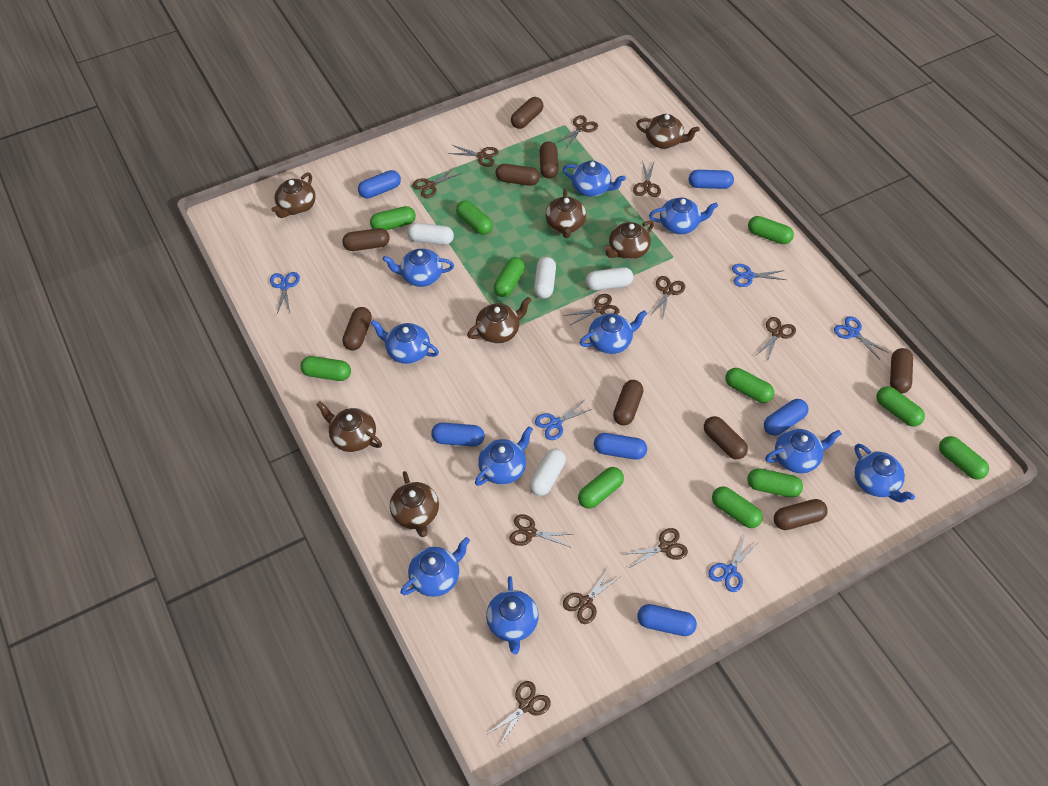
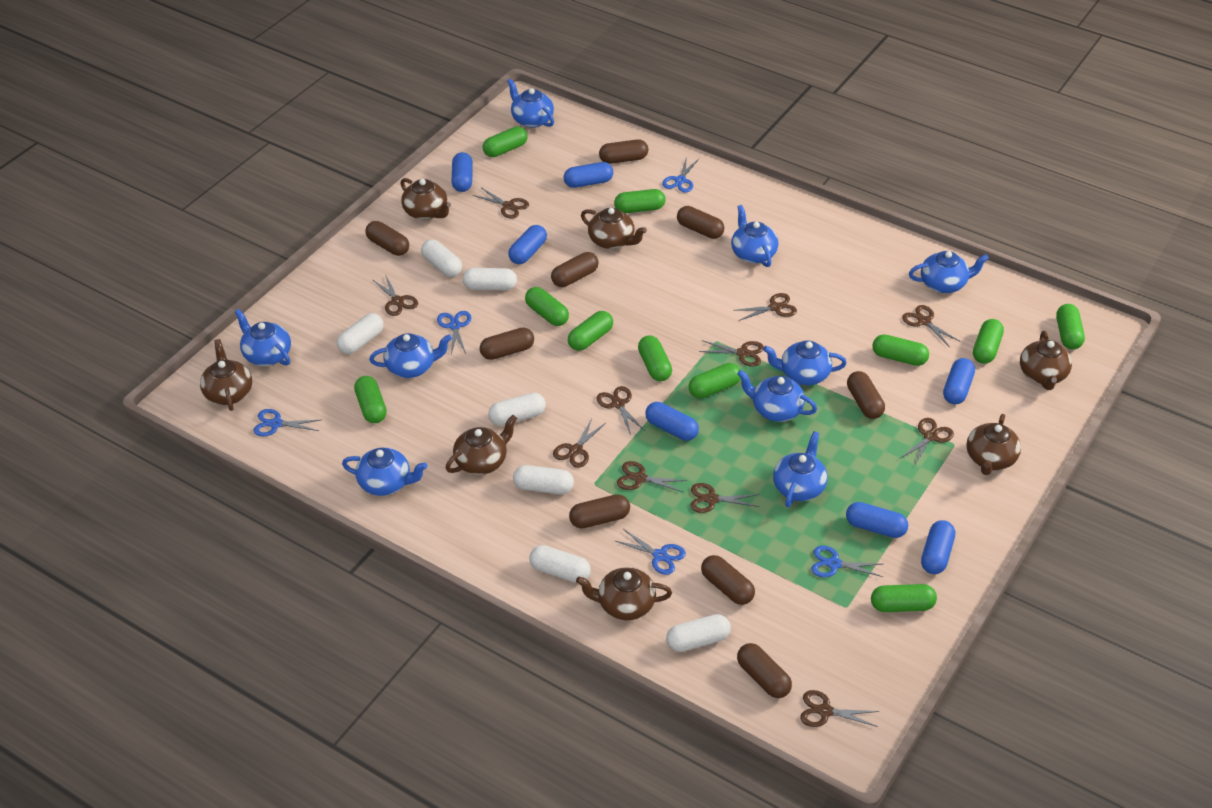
blue capsule: [358,170,401,199] [431,423,485,447] [594,433,647,460] [637,604,697,636] [689,170,734,189] [764,399,808,436] = 6 -> [452,152,473,192] [508,225,547,264] [564,162,613,188] [645,402,699,441] [846,502,908,538] [921,520,955,574] [943,358,975,404] = 7
blue teapot: [371,320,439,364] [383,248,454,287] [400,537,470,597] [475,427,533,486] [486,576,539,654] [563,161,626,197] [580,310,647,354] [649,198,718,234] [765,429,842,473] [855,444,915,503] = 10 -> [235,309,291,366] [342,447,427,496] [369,333,452,378] [507,79,554,128] [731,205,779,267] [737,370,817,422] [763,341,847,385] [773,431,828,507] [909,251,989,293] = 9
white capsule: [407,223,454,245] [529,448,566,496] [534,257,556,299] [586,267,633,291] = 4 -> [337,313,384,354] [421,239,462,277] [463,268,517,290] [488,393,546,426] [513,465,574,494] [529,545,591,583] [666,614,731,652] = 7

